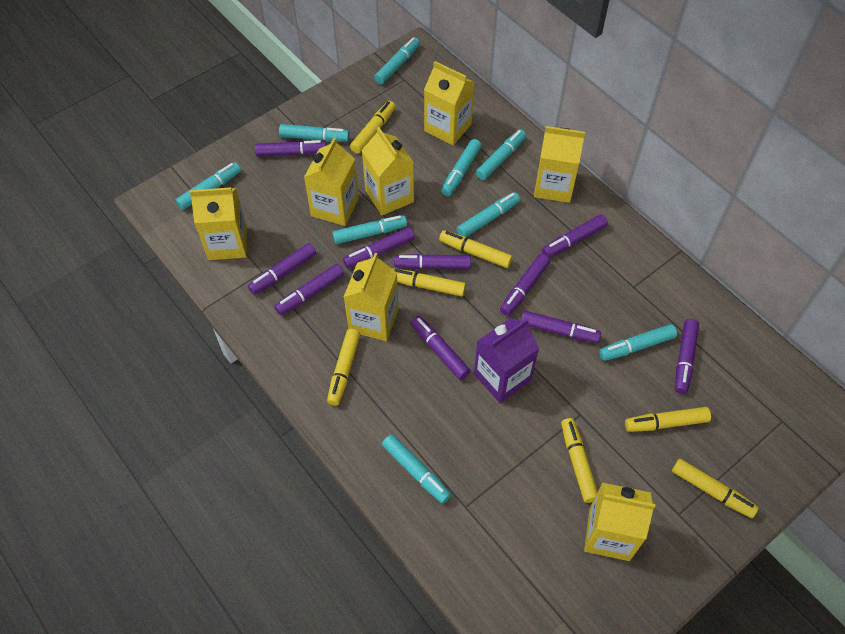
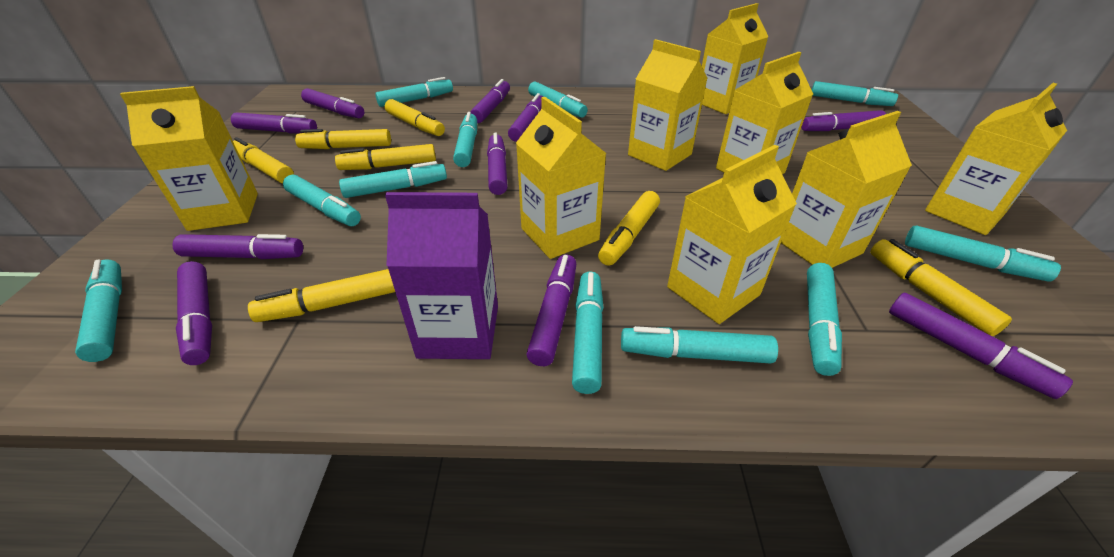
turquoise marker: [176,162,241,210] [279,124,350,141] [332,215,407,244] [374,37,420,84] [382,434,451,504] [441,139,482,196] [457,192,520,237] [476,129,526,180] [599,324,677,361] = 9 -> [75,259,122,362] [283,175,361,226] [339,161,447,198] [375,77,453,107] [453,112,477,167] [528,82,588,118] [572,271,604,394] [621,326,778,363] [807,263,842,376] [812,81,898,106] [905,226,1061,282] = 11
yellow carton: [190,187,247,260] [304,137,359,226] [344,253,399,341] [362,127,414,215] [424,61,475,145] [534,126,585,203] [584,483,655,561] = 7 -> [120,86,258,231] [516,97,607,259] [628,39,708,171] [667,145,797,324] [702,3,769,114] [716,52,813,174] [781,111,912,268] [925,83,1067,235] = 8

